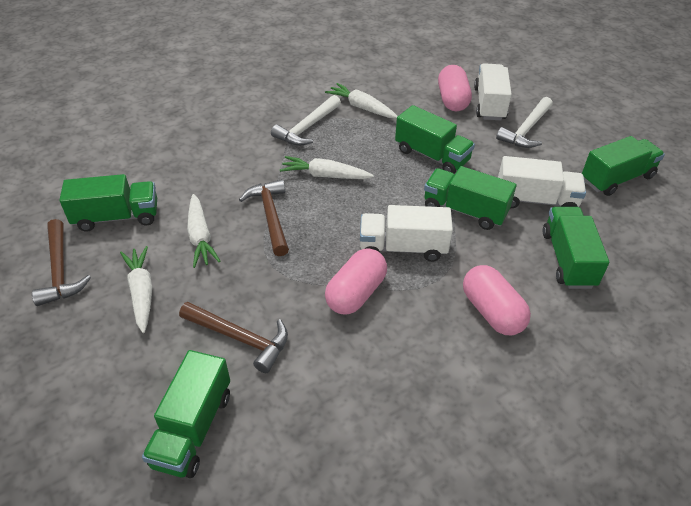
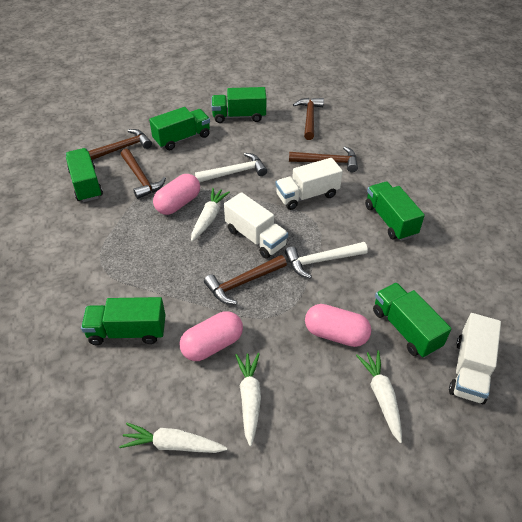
brown hammer: [32,219,91,306] [179,302,288,373] [239,179,289,256] = 3 -> [88,129,152,160] [121,149,166,199] [204,255,287,305] [289,146,358,172] [293,98,324,140] = 5

